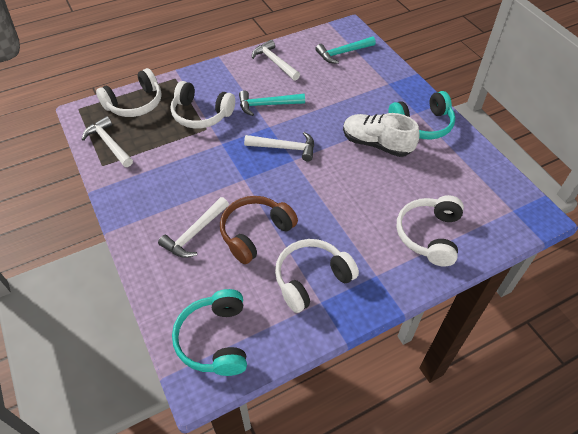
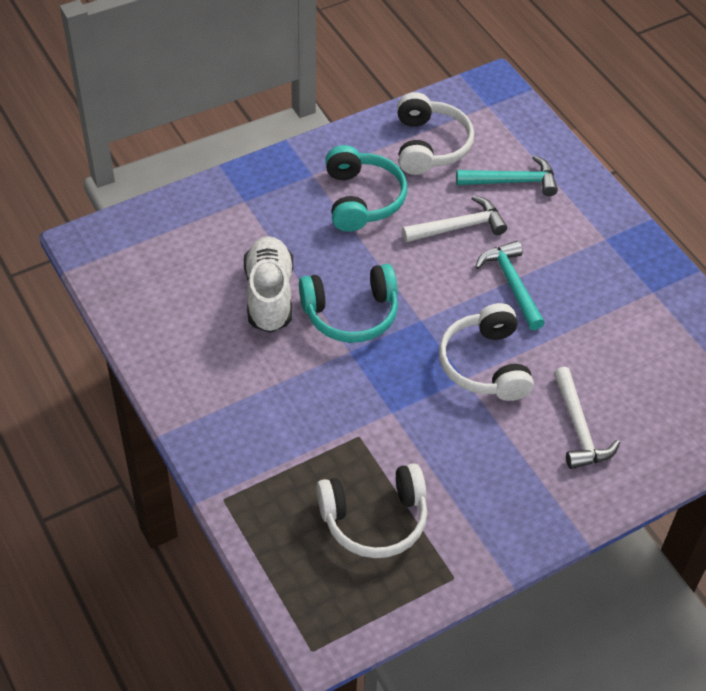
brown headphones: [220,196,298,264] = 1 -> none = 0
white hammer: [82,116,133,167] [158,197,229,258] [244,132,314,161] [252,40,300,81] = 4 -> [402,196,507,242] [554,367,620,469] = 2
white headphones: [96,68,162,117] [171,81,235,129] [275,239,359,313] [397,195,464,266] = 4 -> [316,463,427,558] [397,92,474,175] [439,303,534,401] = 3

